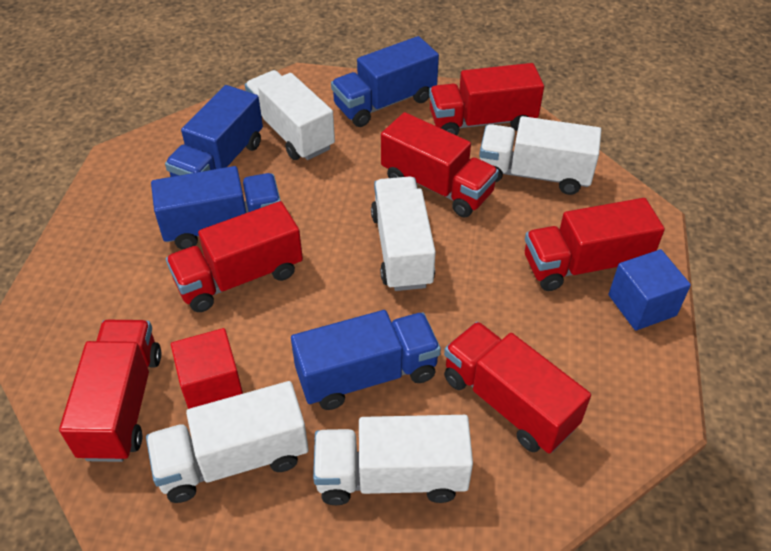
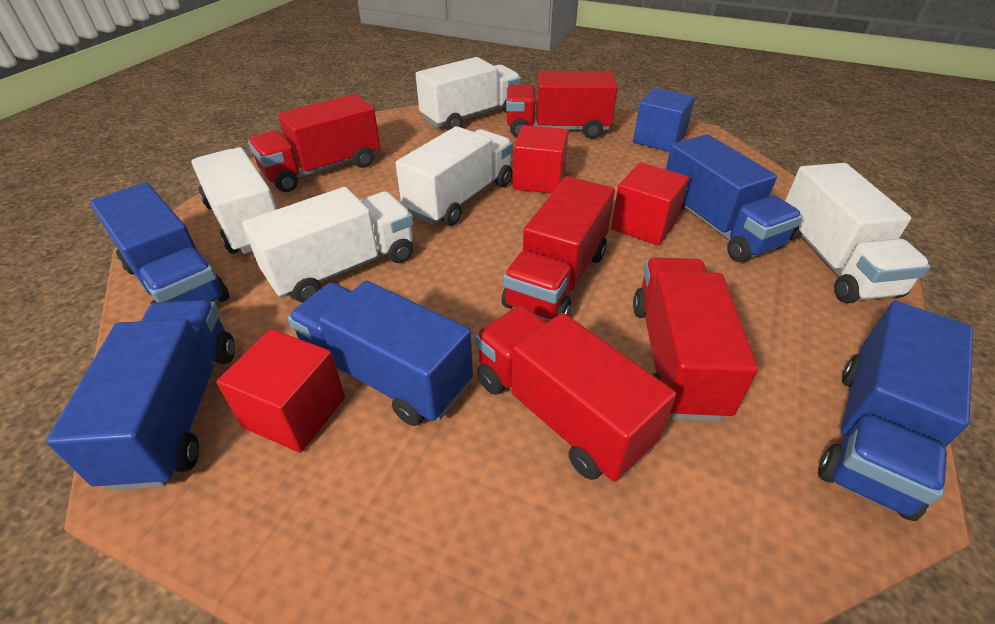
blue truck: [151,166,281,250] [165,85,263,177] [291,310,441,410] [331,36,439,127] = 4 -> [46,300,235,491] [90,182,229,304] [287,281,473,426] [666,134,803,262] [818,301,973,521] = 5
red cube: [171,328,243,409] = 1 -> [216,329,345,453] [513,125,569,194] [611,162,689,246] = 3
red truck: [59,320,161,462] [166,201,303,312] [381,112,499,217] [429,63,544,136] [444,322,591,453] [525,198,665,291] = 6 -> [248,94,380,192] [475,305,676,482] [502,176,615,320] [506,71,618,139] [633,257,758,421] = 5

